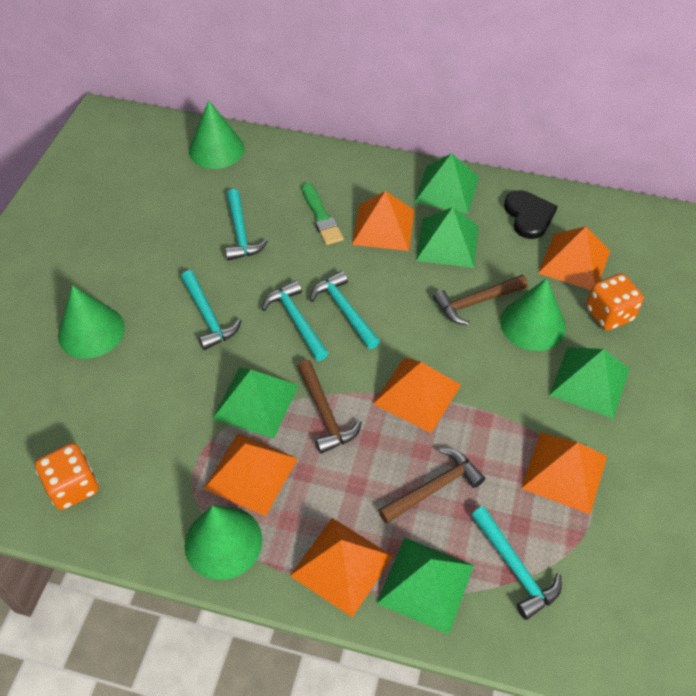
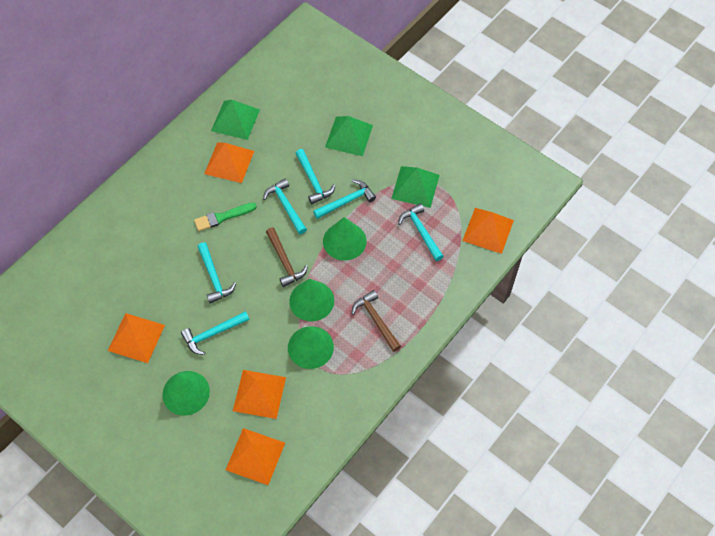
black heart: [504,190,558,239] = 1 -> none = 0
brown hammer: [297,360,362,454] [378,448,485,524] [433,275,528,325] = 3 -> [266,227,308,287] [352,290,401,352] = 2
green pyramid: [212,367,299,439] [377,537,474,634] [414,153,479,214] [416,207,479,268] [549,347,630,419] = 5 -> [211,100,260,140] [325,116,373,156] [391,166,440,208] = 3
orange dice: [35,443,99,510] [586,273,644,331] = 2 -> none = 0
orange pyramid: [203,433,298,516] [290,518,393,617] [352,191,415,251] [373,358,461,433] [521,432,607,515] [538,227,610,290] = 6 -> [108,313,165,363] [204,142,254,183] [226,428,285,485] [233,370,286,419] [462,208,514,254] = 5
turquoise hammer: [181,270,242,350] [225,189,268,261] [262,280,328,361] [310,271,380,349] [471,506,562,620] = 5 -> [181,311,250,355] [197,242,236,304] [263,178,307,234] [295,149,336,204] [313,180,376,219] [398,203,444,261] = 6

